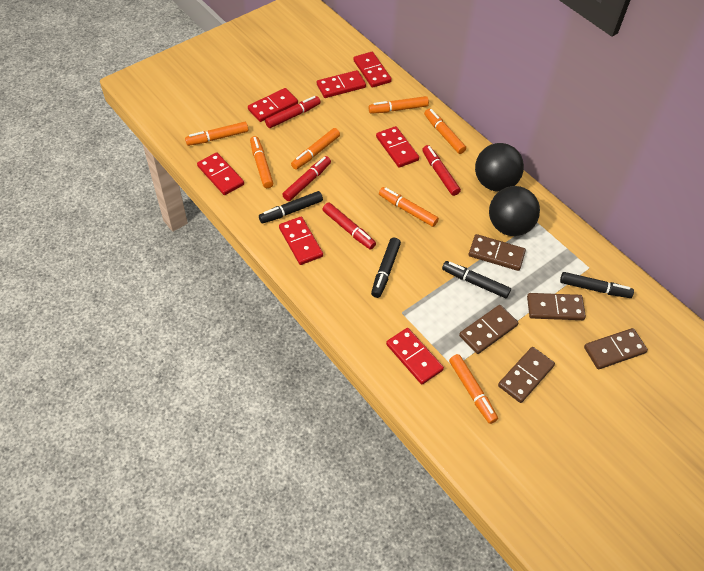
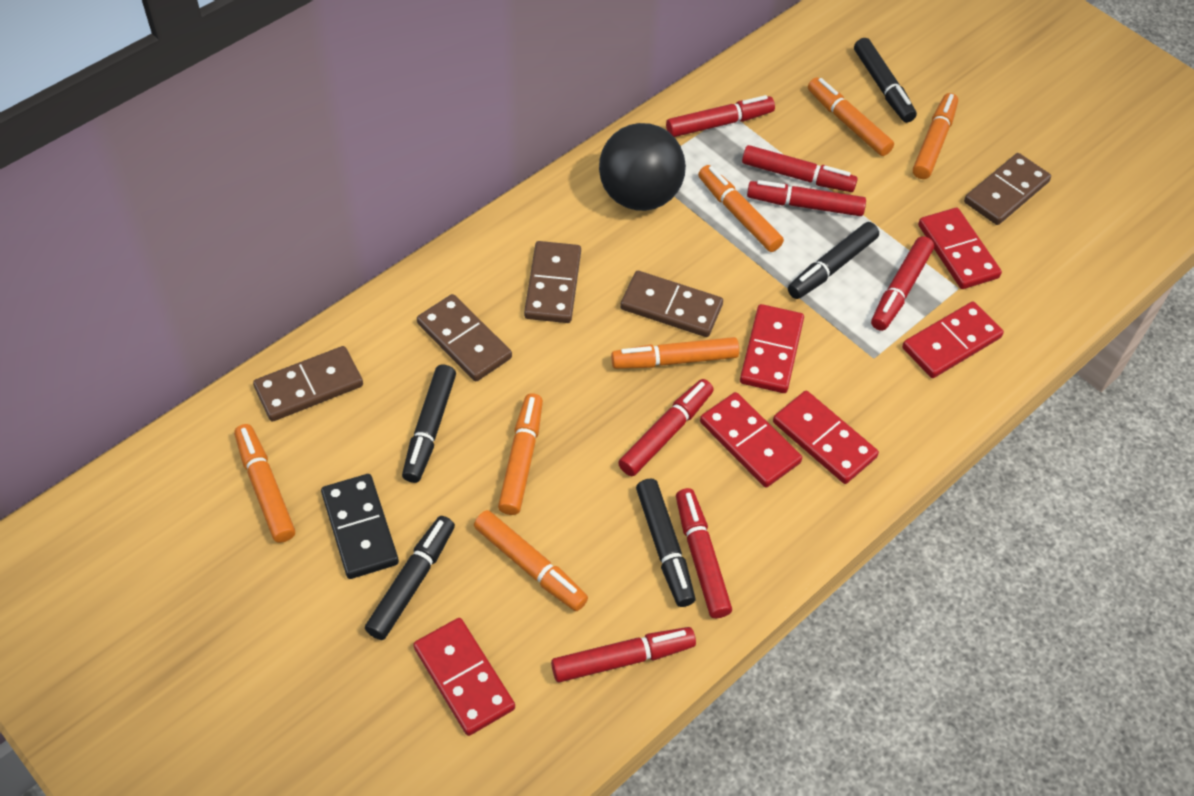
black ball: [475,143,524,191] [489,186,540,236] = 2 -> [599,123,686,211] = 1
black domino: none = 0 -> [321,474,399,579] = 1
black marker: [259,191,323,223] [371,238,401,298] [442,261,511,298] [560,272,634,298] = 4 -> [365,516,455,640] [402,364,456,483] [636,478,696,607] [788,222,879,299] [854,38,917,123] = 5
red domino: [197,152,244,195] [248,88,298,122] [279,217,323,265] [317,70,366,98] [353,52,392,88] [376,126,419,168] [386,328,444,384] = 7 -> [413,618,515,736] [700,392,802,487] [740,304,804,393] [773,391,879,484] [902,302,1004,378] [918,208,1002,289] = 6
red marker: [265,96,321,128] [282,156,331,201] [322,203,376,250] [422,145,461,196] = 4 -> [551,627,696,683] [618,379,714,476] [666,95,775,137] [676,488,732,618] [742,145,858,192] [747,180,866,216] [871,236,934,331] = 7

